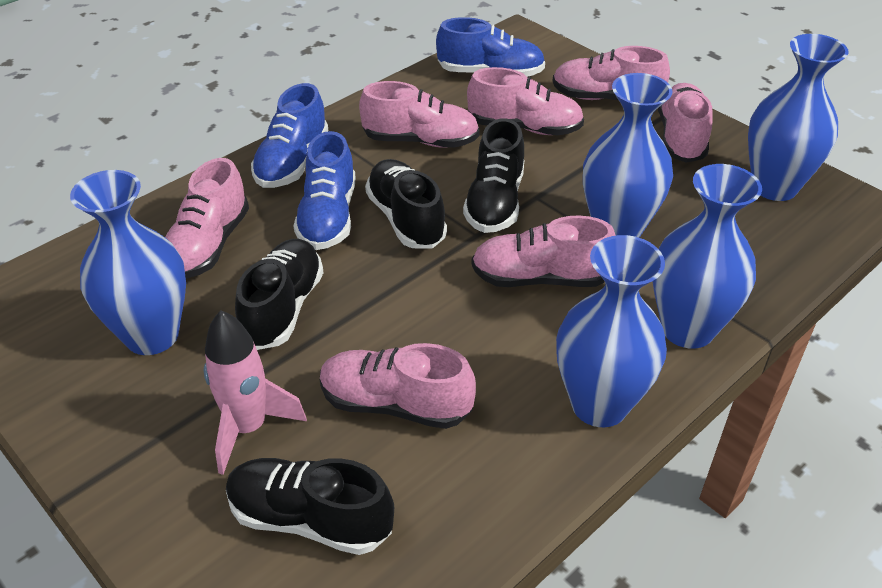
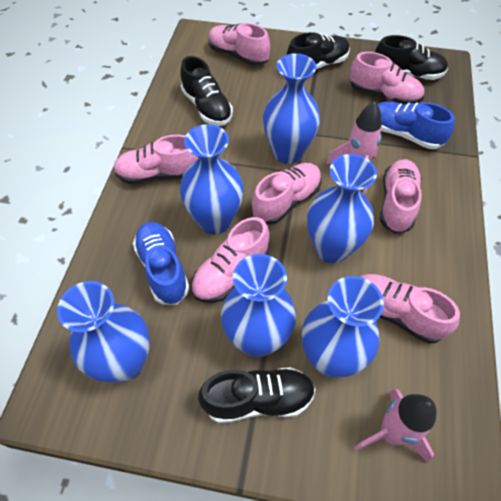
blue shoe: [251,83,328,188] [294,131,356,250] [436,17,545,77] = 3 -> [133,222,189,305] [377,102,455,149] = 2
blue vase: [70,170,186,355] [556,235,667,427] [583,73,673,238] [652,164,762,349] [748,34,849,201] = 5 -> [57,281,150,383] [180,124,244,235] [221,254,296,357] [263,53,320,164] [302,276,384,378] [307,154,377,263] = 6
pink rocket: [204,310,307,475] = 1 -> [326,101,382,193] [354,389,436,463] = 2

